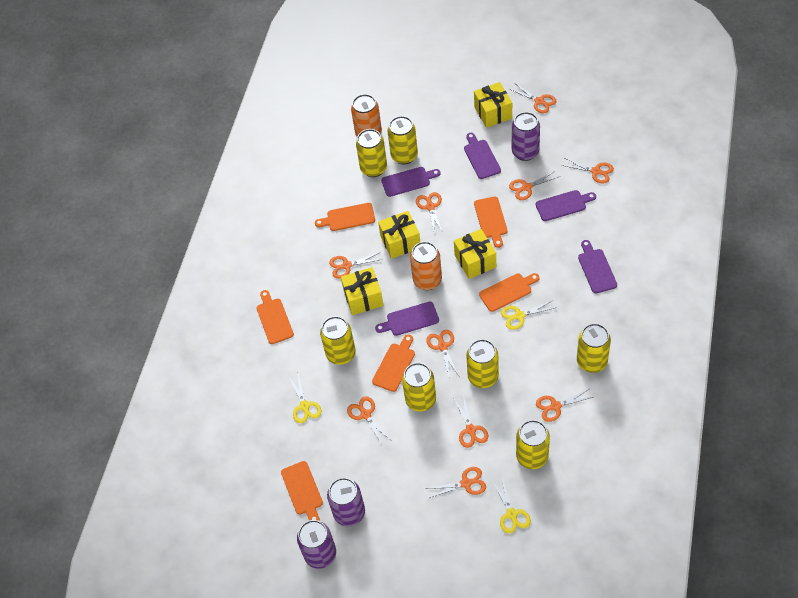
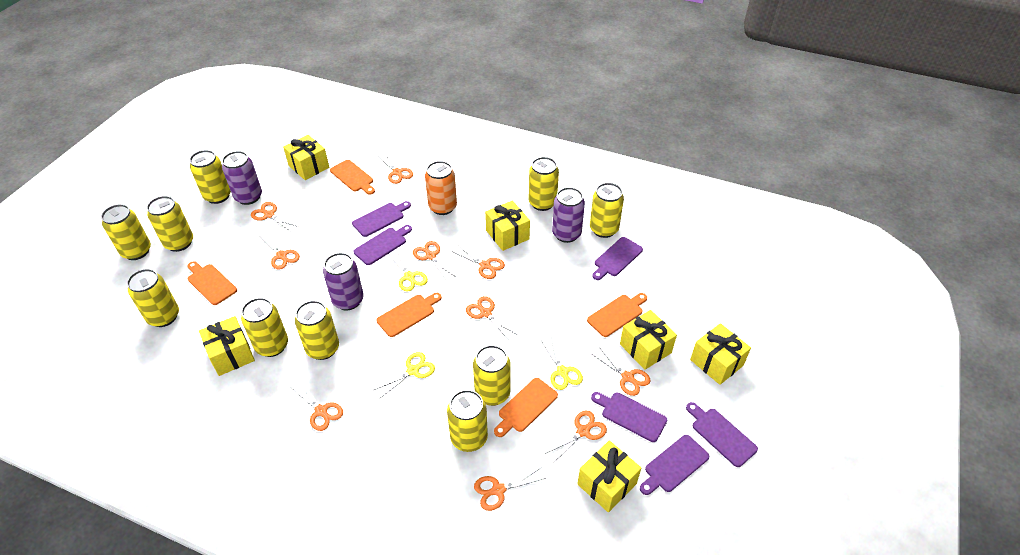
orange can: [351,94,382,137] [410,242,442,290] = 2 -> [425,161,457,215] = 1
orange cutting board: [257,290,294,344] [281,461,323,521] [315,203,375,231] [372,334,415,392] [474,197,508,248] [479,273,539,312] = 6 -> [187,261,237,305] [330,160,375,195] [377,293,442,337] [494,378,558,437] [587,293,647,337] = 5
purple cutting board: [375,302,439,336] [381,167,441,197] [464,133,501,179] [536,190,596,221] [578,240,617,294] = 5 -> [352,201,411,237] [353,225,412,265] [591,392,667,442] [592,237,643,280] [640,435,709,495] [686,402,758,467] = 6
yellow can: [320,316,356,365] [356,129,387,177] [387,116,418,164] [402,363,436,412] [466,339,499,388] [516,420,550,469] [577,323,611,373] = 7 -> [101,204,151,260] [127,269,179,327] [147,196,193,252] [190,150,231,204] [241,298,288,357] [295,300,339,360] [447,390,488,452] [473,345,511,406] [529,157,559,211] [590,183,624,238] = 10
yellow gift: [341,267,384,315] [378,211,420,259] [454,229,496,279] [474,82,512,128] = 4 -> [199,316,255,376] [283,135,329,180] [485,200,530,251] [577,440,641,513] [620,310,677,370] [690,323,751,385] = 6

